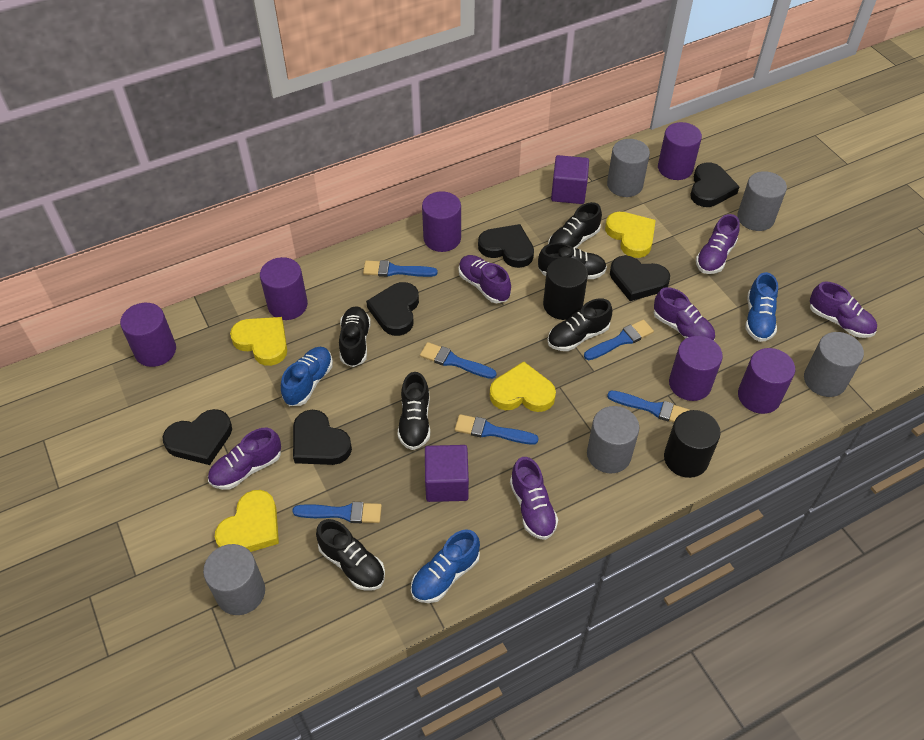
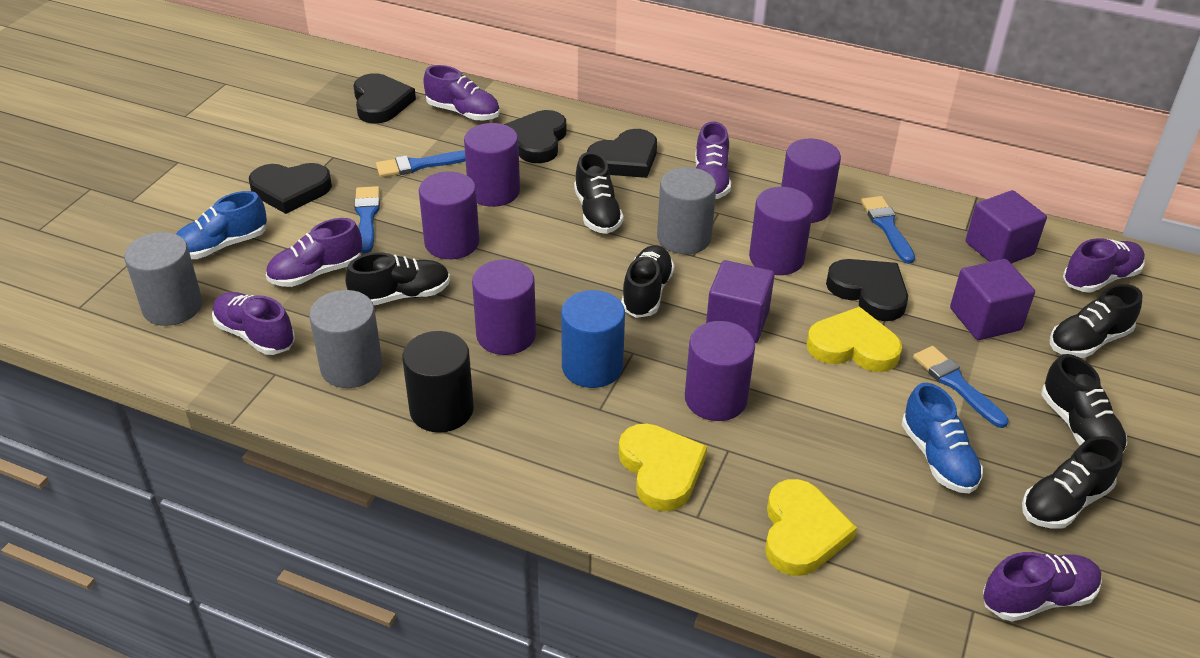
black cylinder: [543,257,588,320] [664,410,721,478] = 2 -> [402,331,474,433] = 1
black heart: [163,409,232,465] [293,410,352,465] [366,282,419,336] [478,224,534,268] [610,256,670,301] [690,162,740,207] = 6 -> [249,163,332,214] [353,73,416,123] [504,110,566,163] [587,129,657,178] [826,259,908,321] = 5
blue brush: [292,502,382,523] [363,260,438,277] [420,342,496,379] [455,414,539,444] [584,320,654,360] [607,390,690,422] = 6 -> [354,186,380,253] [376,150,466,177] [861,196,915,264] [913,346,1009,428] = 4
blue cylinder: none = 0 -> [561,290,625,388] = 1
blue shoe: [281,347,333,406] [411,529,480,603] [745,272,778,342] = 3 -> [176,191,267,259] [902,383,983,493] = 2
grey cylinder: [203,544,265,615] [587,406,639,473] [607,139,650,197] [737,171,787,231] [804,332,864,397] = 5 -> [124,232,202,326] [309,290,382,388] [657,167,717,254] = 3
purple cube: [425,445,469,502] [551,155,589,204] = 2 -> [706,260,775,343] [950,259,1035,340] [966,190,1047,264] = 3
yellow heart: [215,490,279,552] [230,317,287,366] [490,361,556,412] [605,212,656,258] = 4 -> [619,423,707,511] [765,479,857,576] [807,307,902,372] = 3

